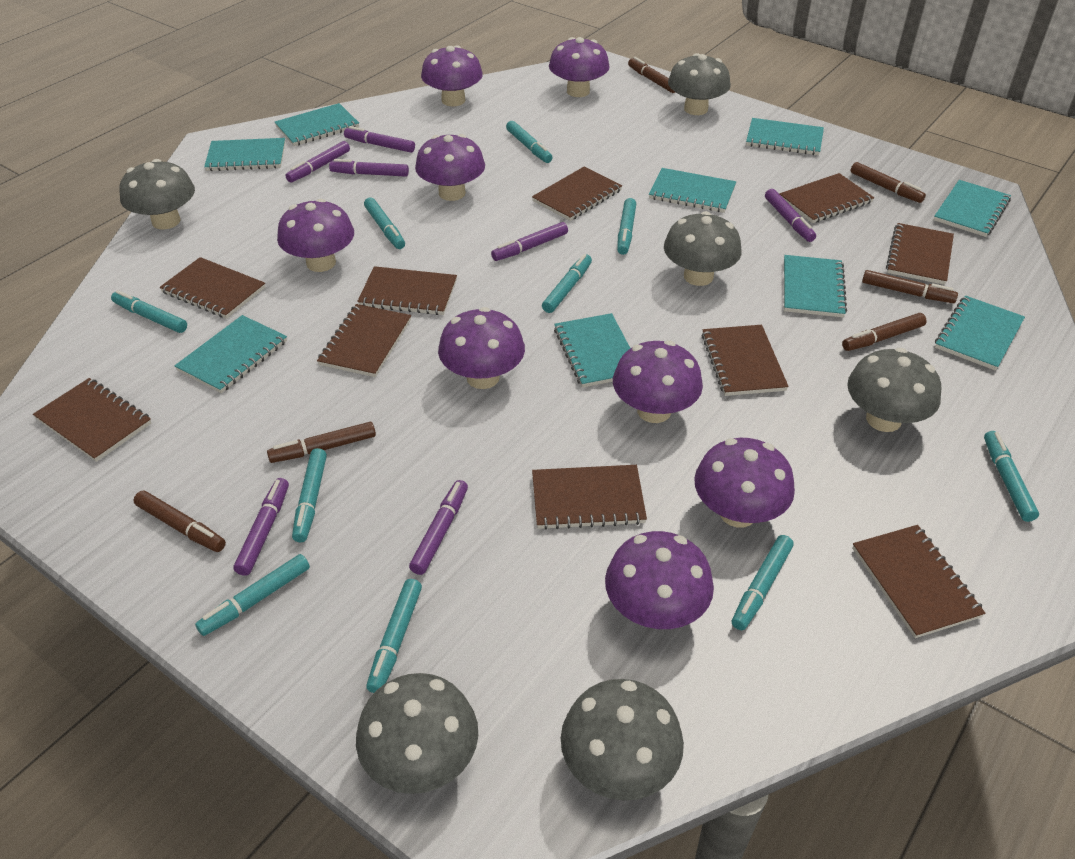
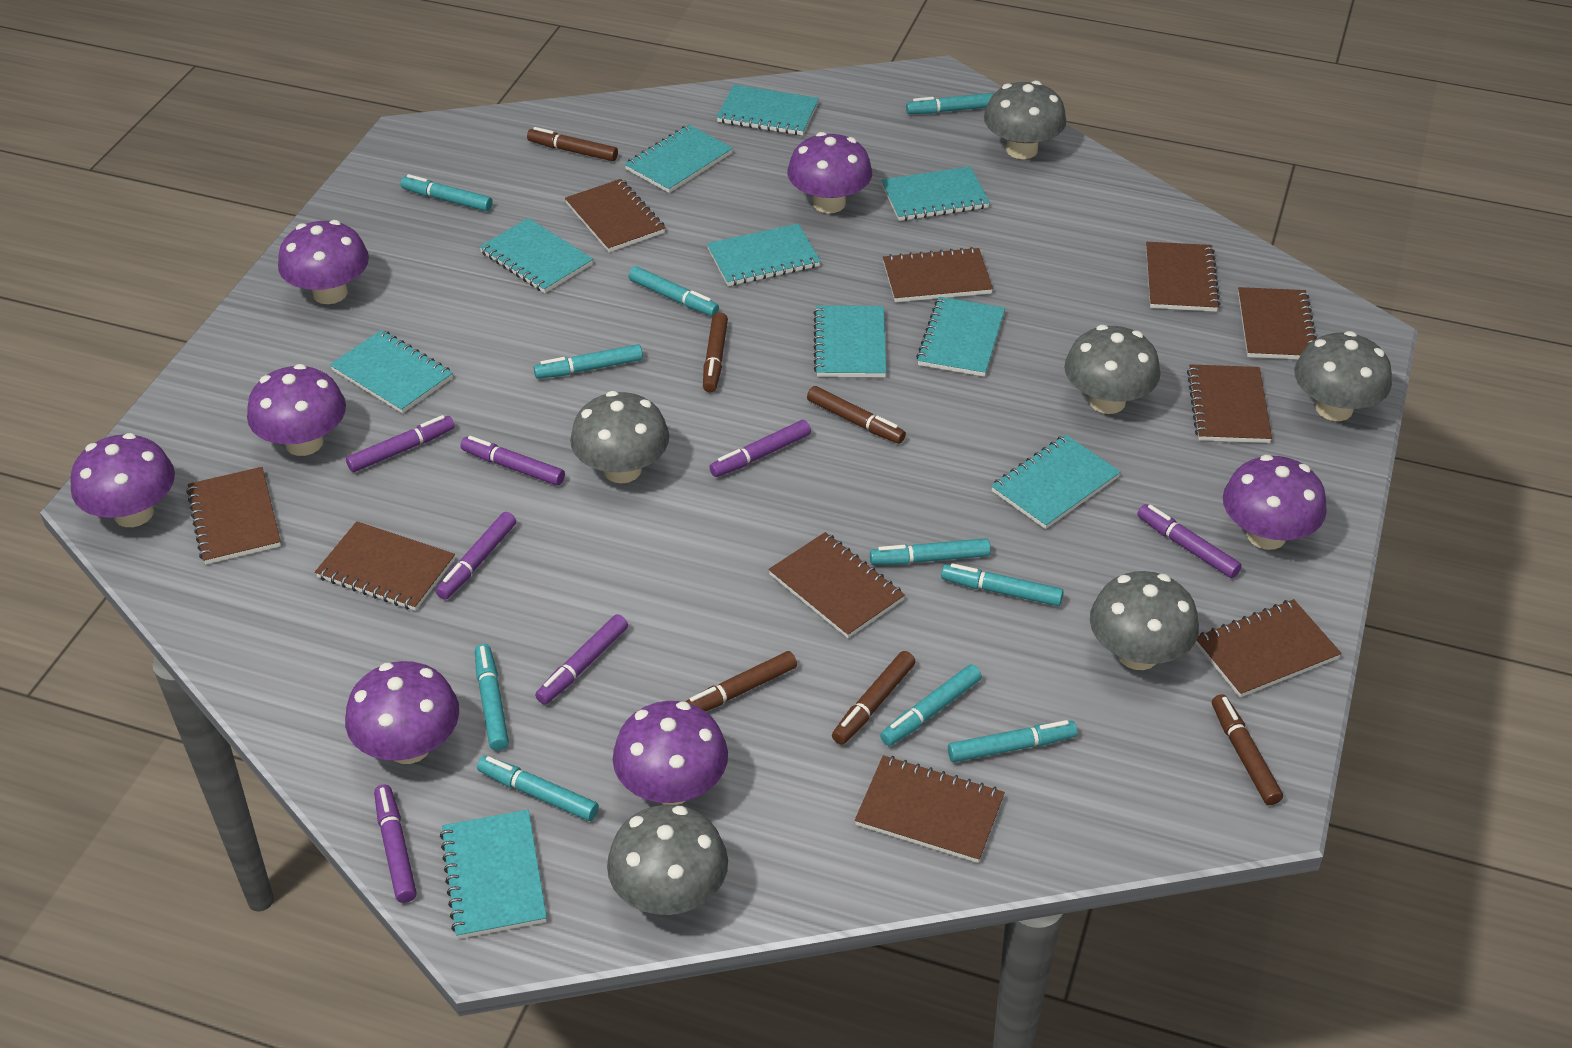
purple mushroom: [277,198,354,272] [415,134,485,201] [421,45,483,106] [438,307,525,389] [549,37,609,97] [605,531,714,629] [613,340,703,423] [694,438,795,528] = 8 -> [70,433,175,527] [247,364,346,456] [278,220,369,304] [345,661,459,764] [613,701,728,805] [787,132,872,213] [1223,455,1327,550] = 7
turquoise notebook: [174,315,287,393] [204,138,285,171] [275,103,359,146] [554,313,630,388] [649,168,736,213] [746,118,824,155] [784,255,847,317] [934,180,1011,237] [935,296,1025,371] = 9 -> [330,330,453,413] [440,809,547,939] [479,218,593,293] [624,125,733,193] [707,224,821,286] [717,85,819,135] [814,305,887,377] [881,166,990,221] [916,297,1005,377] [991,435,1121,529] = 10

